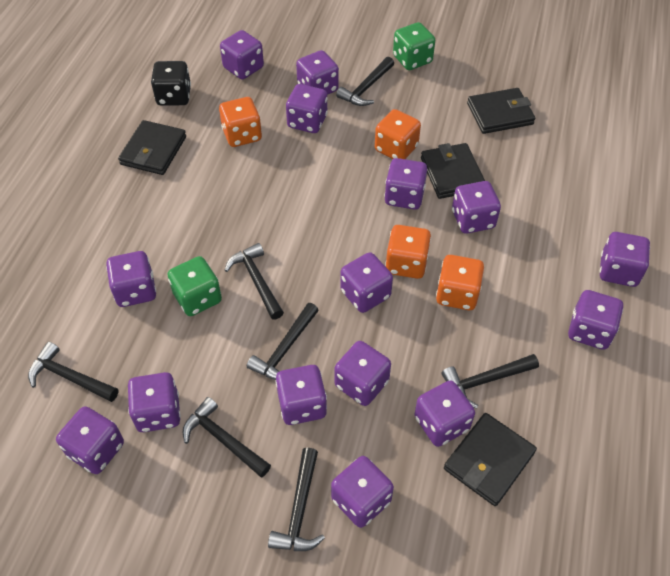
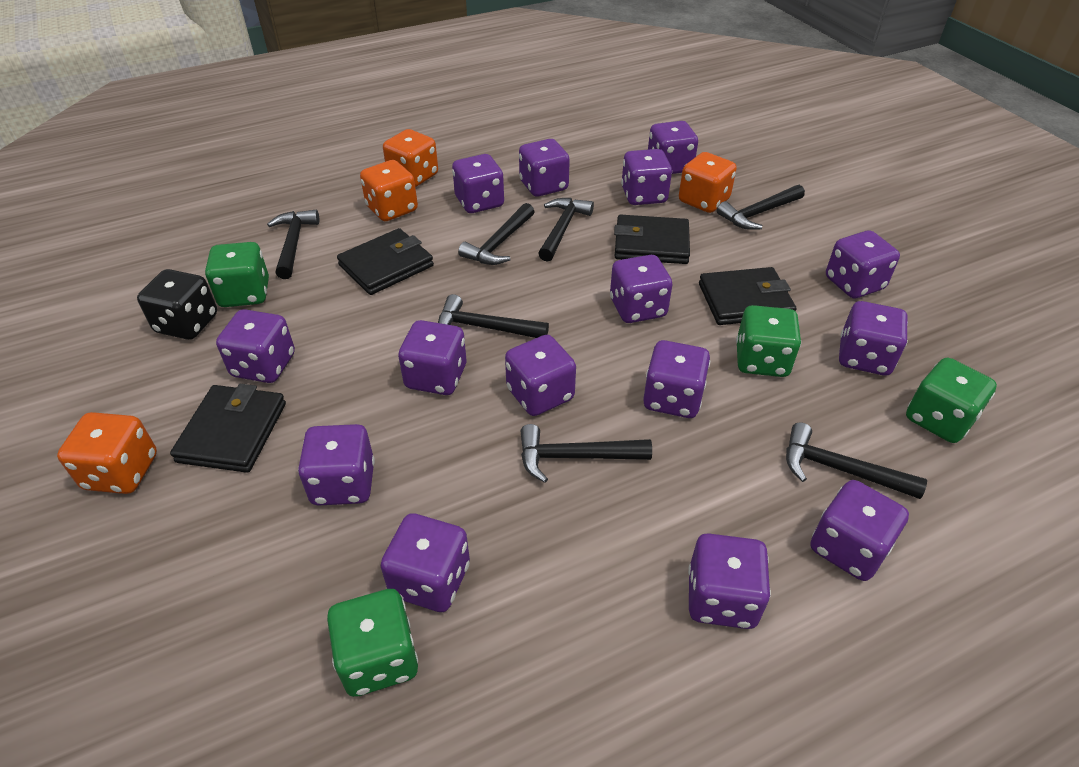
green dice: [168,256,222,316] [393,22,435,70] = 2 -> [205,242,269,307] [327,589,418,697] [736,305,801,377] [906,358,997,443] = 4

